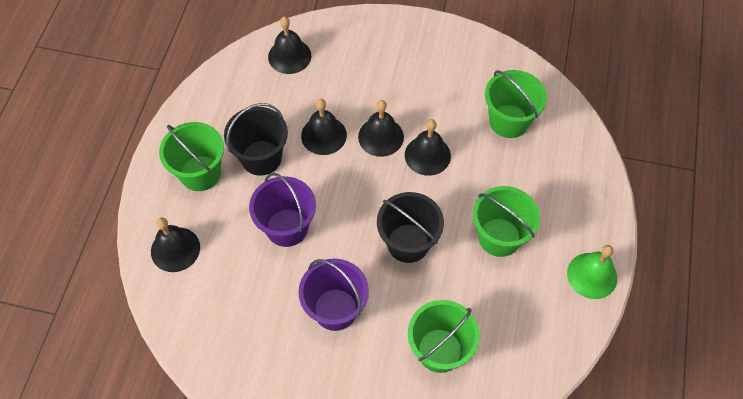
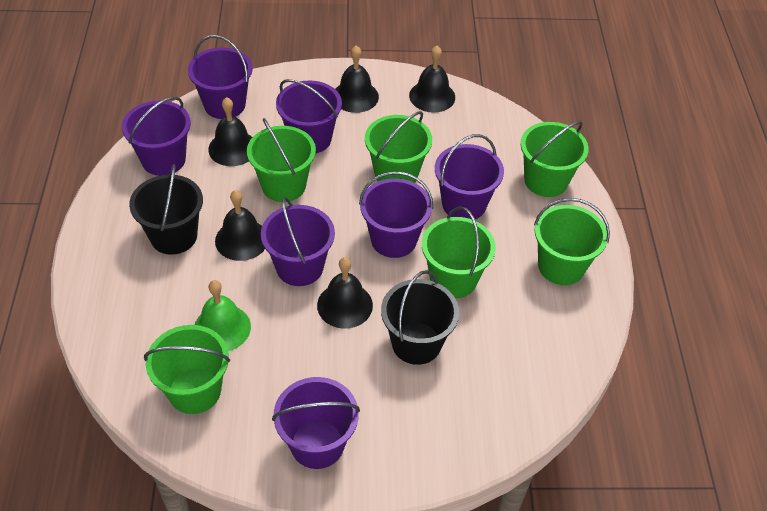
green bucket: [159,122,224,191] [408,300,480,373] [473,186,540,257] [485,70,547,138] = 4 -> [144,325,230,414] [247,118,316,202] [365,111,432,183] [422,206,496,298] [521,121,589,197] [534,198,610,285] = 6
purple bucket: [249,173,316,247] [298,259,369,331] = 2 -> [122,97,191,176] [188,35,253,119] [261,197,335,286] [272,377,360,469] [276,79,342,153] [359,171,433,258] [435,134,504,219] = 7

